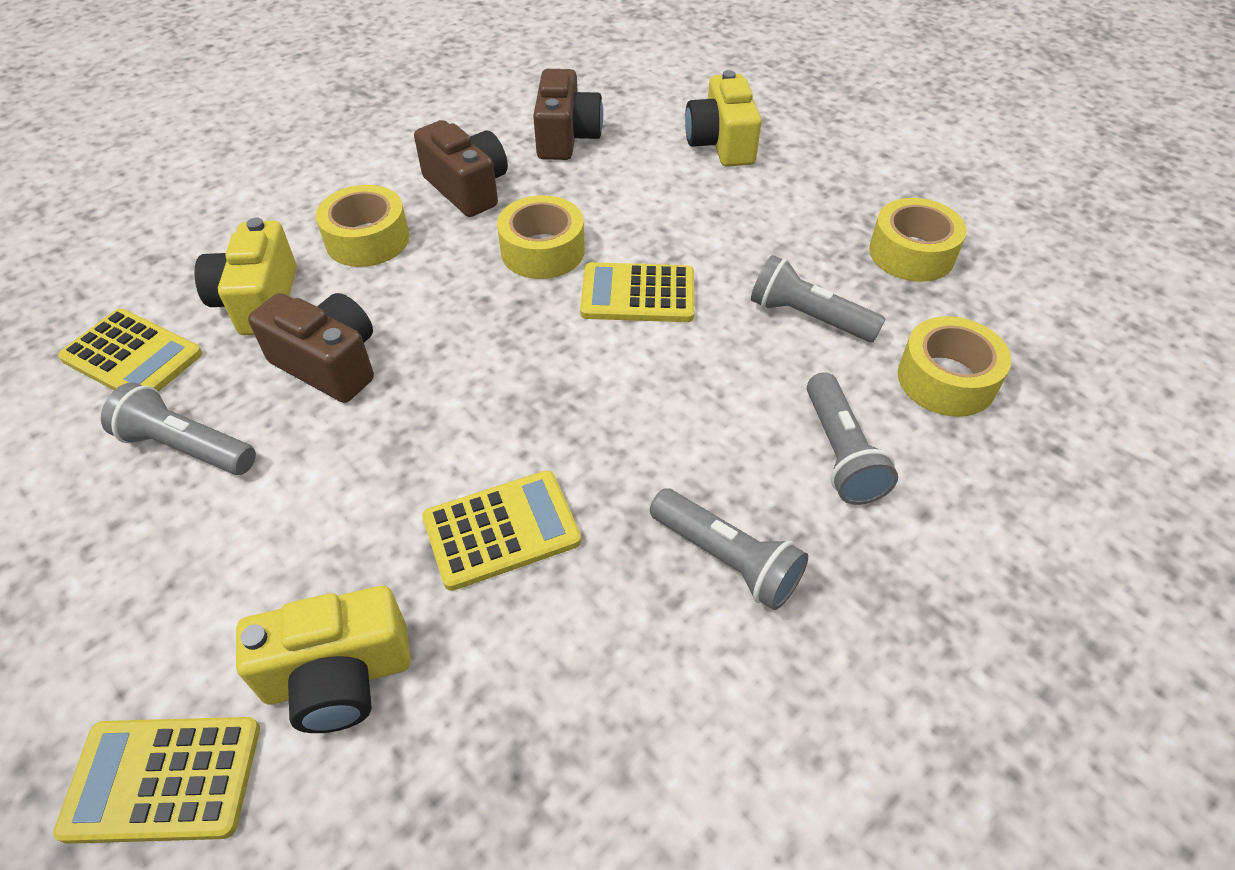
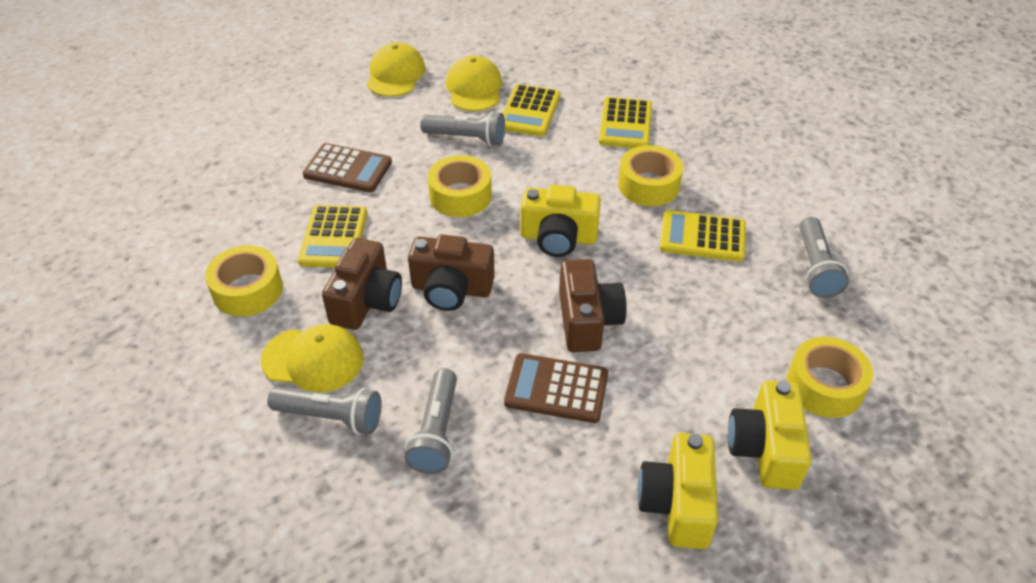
brown calculator: none = 0 -> [303,143,392,192] [504,353,608,423] = 2
yellow cap: none = 0 -> [261,324,364,392] [367,42,425,97] [446,55,502,111] = 3

